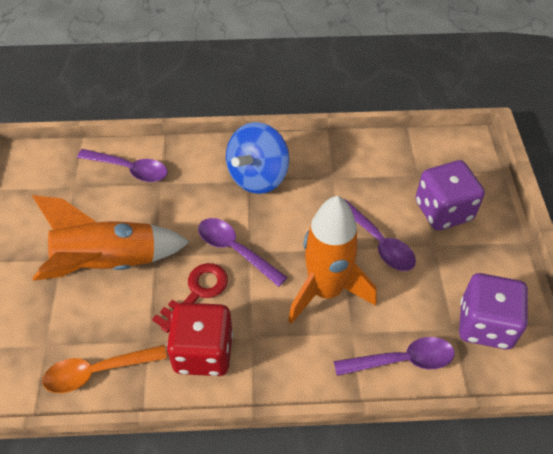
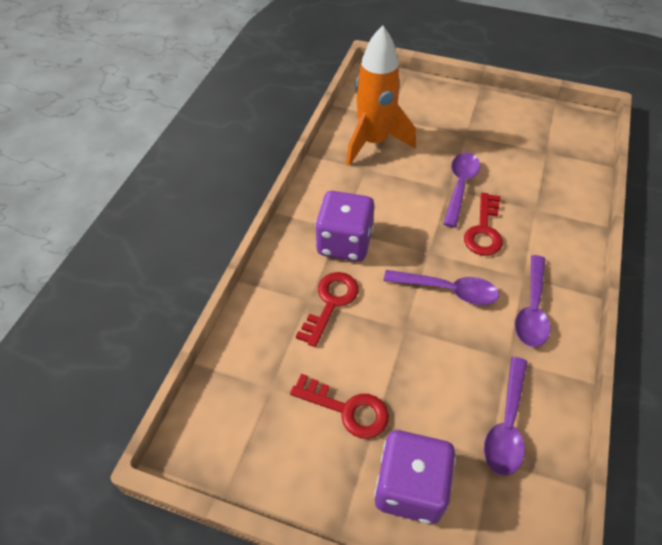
blue spinning top: [226,122,289,194] = 1 -> none = 0
orange rocket: [32,195,190,281] [288,196,377,324] = 2 -> [346,26,416,166] = 1
orange spoon: [42,345,167,393] = 1 -> none = 0
red dice: [167,303,233,376] = 1 -> none = 0
red key: [152,263,228,333] = 1 -> [290,374,389,438] [296,272,359,347] [464,193,503,256] = 3

